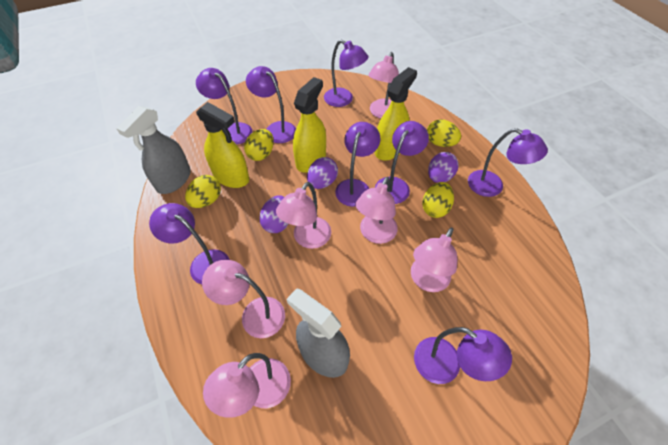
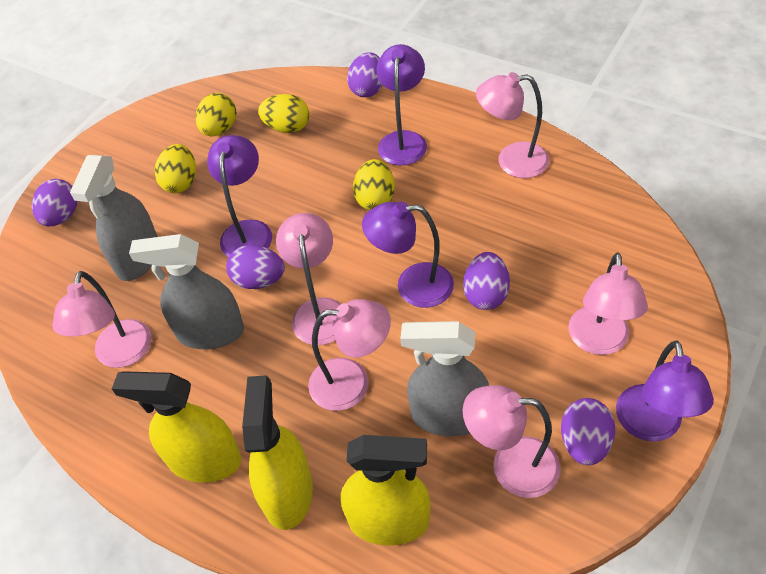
grey spray bottle: [116,106,191,194] [287,289,350,378] = 2 -> [70,155,158,281] [129,234,244,349] [400,321,489,436] = 3
purple egg: [259,195,288,233] [307,157,338,189] [428,152,459,183] = 3 -> [32,179,78,226] [226,245,285,289] [347,52,383,97] [463,252,510,310] [561,398,615,465] = 5
purple lamp: [149,203,230,285] [196,68,252,145] [246,66,296,143] [324,40,369,107] [335,122,380,207] [375,121,429,204] [414,327,512,384] [468,128,548,197] = 8 -> [207,135,272,257] [362,201,454,308] [376,44,427,166] [616,340,714,441] = 4

